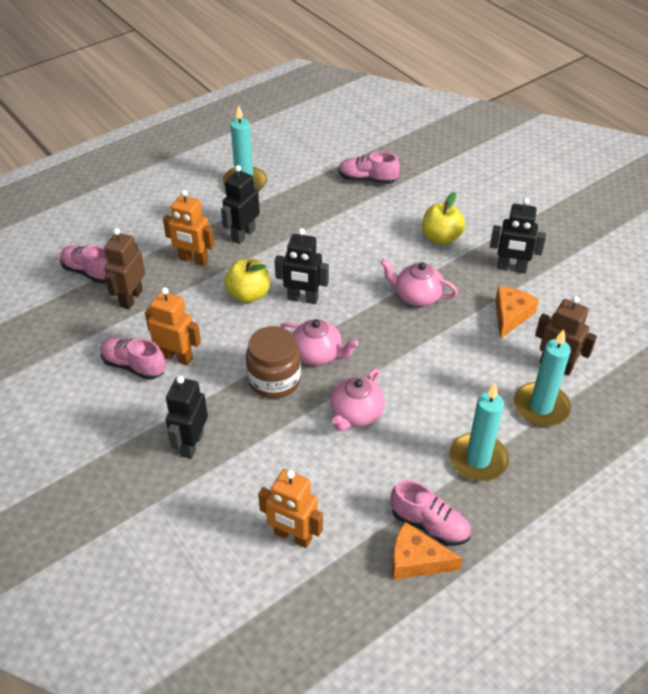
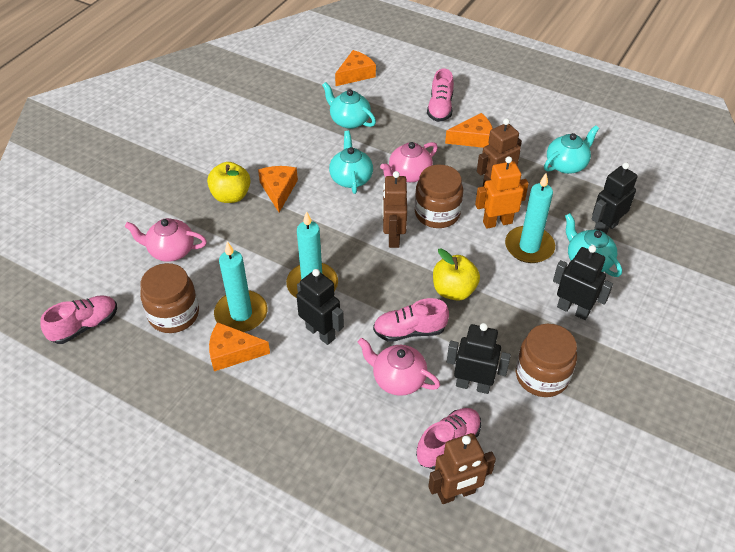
brown jar: [246,326,301,399] = 1 -> [140,263,199,333] [415,165,463,228] [516,324,577,397] = 3
brown robot: [104,228,145,309] [535,296,597,376] = 2 -> [382,171,407,248] [428,433,496,504] [477,118,522,187] = 3
orange cheese: [392,522,463,580] [495,287,539,339] = 2 -> [209,322,270,371] [258,166,298,212] [335,50,376,86] [445,113,493,148] = 4
orange robot: [145,287,201,366] [163,190,214,266] [258,469,323,548] = 3 -> [475,156,529,229] = 1
turquoise teapot: none = 0 -> [322,82,376,129] [329,131,373,194] [544,125,599,174] [565,213,622,277] = 4

